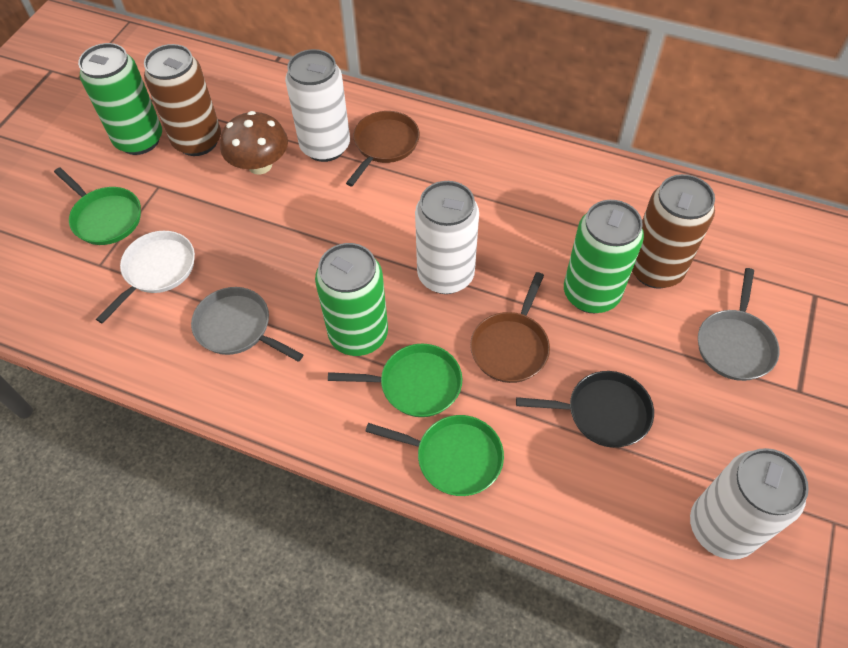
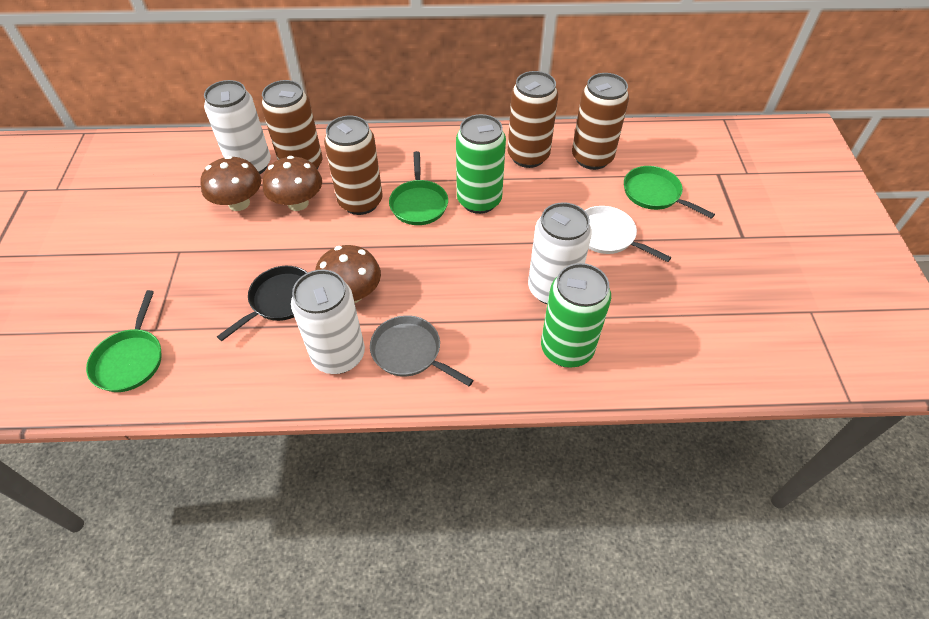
brown can: [144,44,221,156] [632,174,715,289] = 2 -> [261,80,322,169] [324,116,383,215] [508,71,558,168] [572,73,629,170] = 4
brown mushroom: [220,111,288,175] = 1 -> [201,156,262,211] [262,156,322,211] [315,245,381,303] = 3
brown pan: [346,111,420,186] [470,272,550,383] = 2 -> none = 0
green can: [78,43,162,155] [315,243,388,356] [564,200,644,313] = 3 -> [456,114,506,214] [541,263,611,368] = 2
grey pan: [191,287,304,362] [698,268,779,381] = 2 -> [370,315,474,386] = 1

